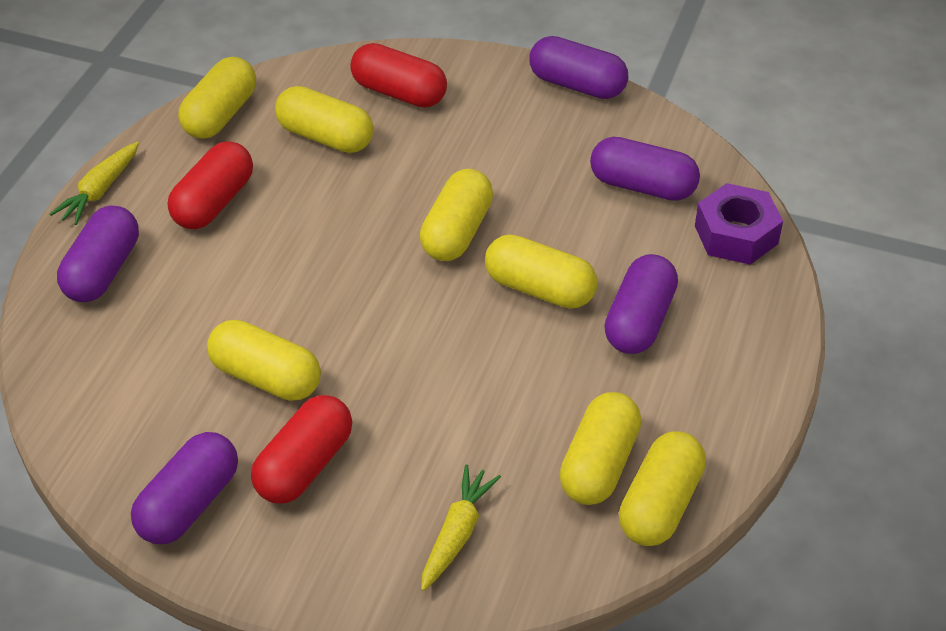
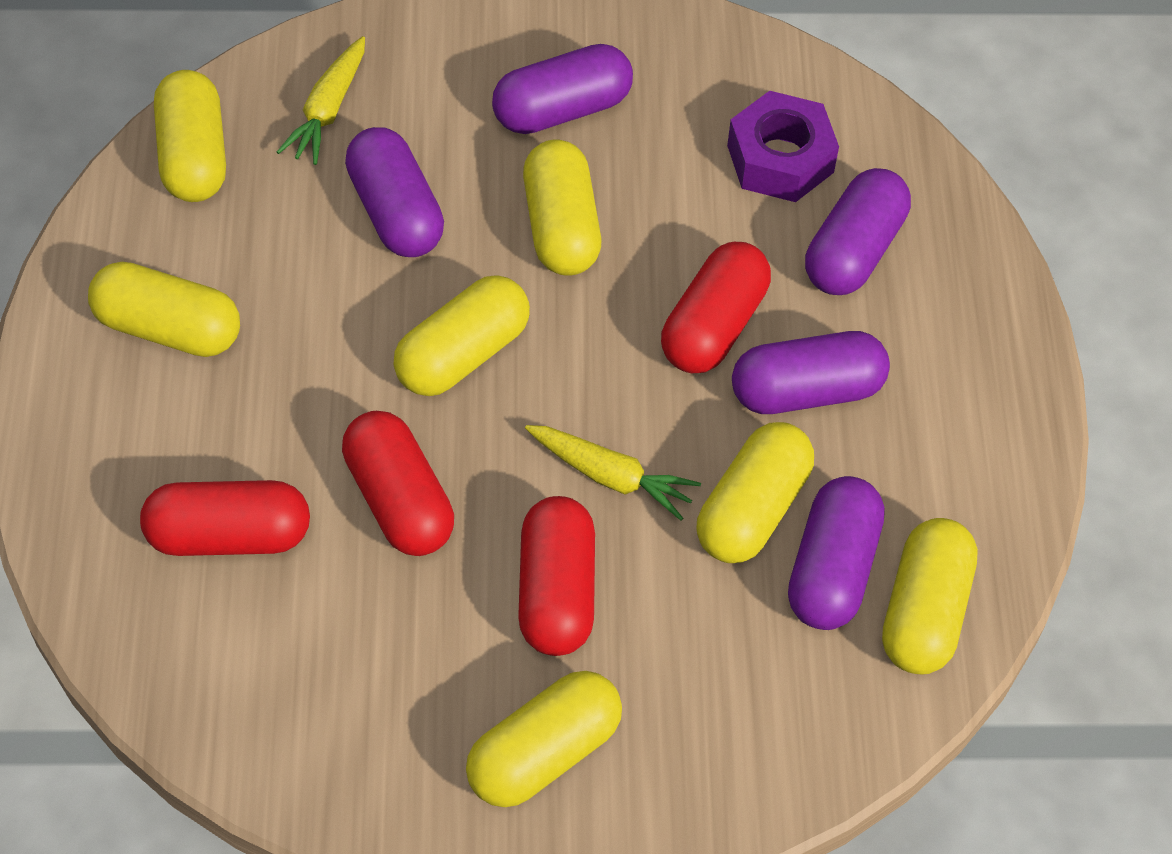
red capsule: [168,141,253,229] [251,395,352,504] [350,43,447,108] = 3 -> [140,480,310,556] [342,411,454,556] [518,496,595,656] [661,242,771,373] = 4

